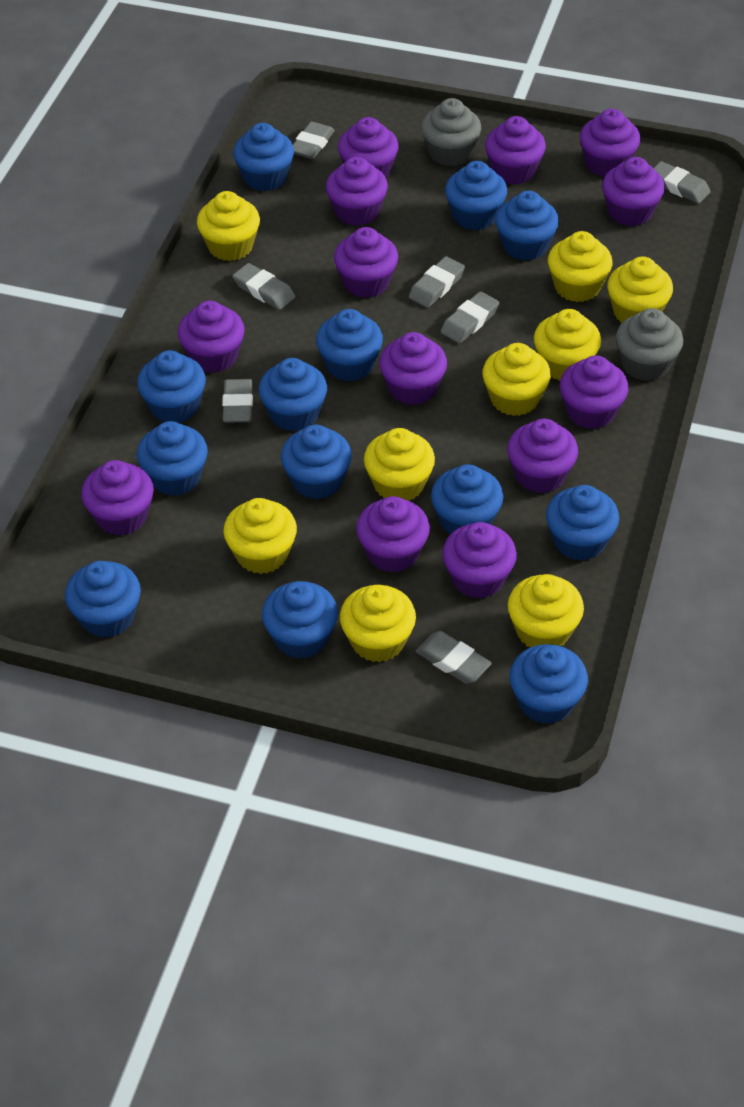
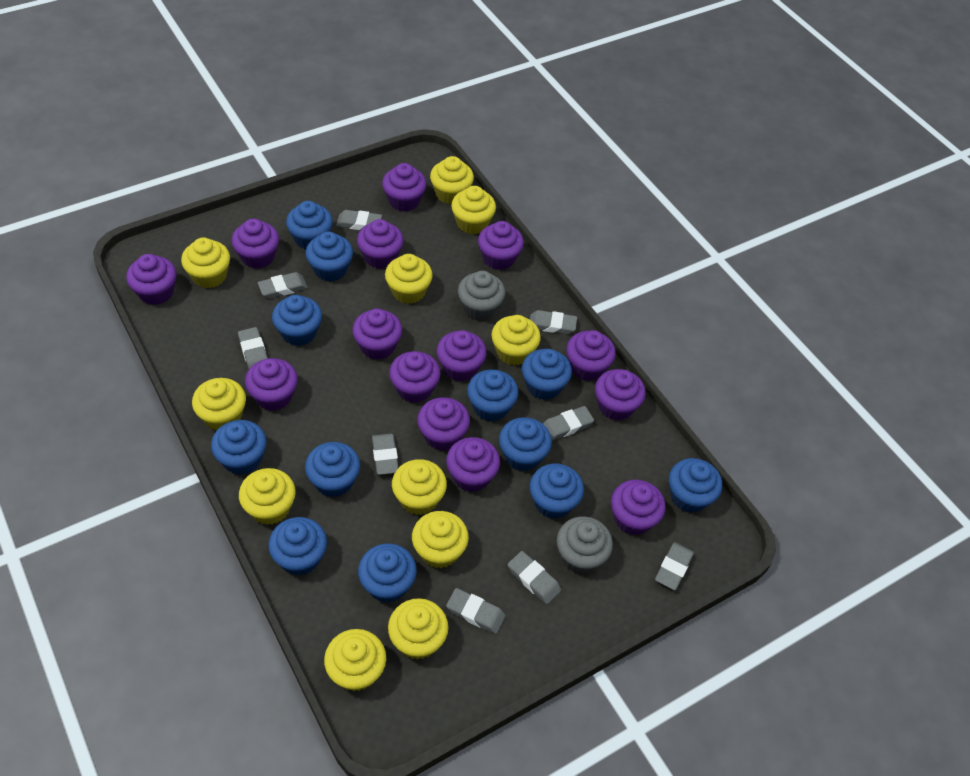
blue cupcake: [65,561,141,638] [137,350,206,423] [137,421,208,496] [233,123,294,191] [259,358,327,431] [262,581,338,659] [281,424,352,499] [316,309,383,382] [431,464,503,535] [445,161,507,230] [495,190,559,261] [509,644,588,724] [546,485,619,561] = 13 -> [211,420,267,475] [268,517,327,575] [272,295,322,346] [286,201,333,250] [305,442,360,497] [306,232,353,282] [358,543,417,603] [467,369,519,421] [499,417,552,471] [522,349,572,400] [530,464,584,519] [669,458,722,513] = 12
grey eraser: [222,379,253,423] [233,263,295,310] [293,122,335,159] [409,257,465,308] [416,631,492,684] [441,291,499,343] [654,161,711,204] = 7 -> [238,327,268,369] [258,272,308,298] [336,210,382,230] [372,434,399,475] [446,588,506,634] [508,551,561,604] [530,310,577,334] [543,406,594,441] [655,542,694,590] = 9
purple cupcake: [81,460,154,535] [178,301,245,373] [326,157,388,226] [334,227,398,298] [338,117,399,179] [356,496,430,572] [379,332,447,405] [442,522,517,599] [485,116,546,185] [507,419,578,493] [560,356,629,429] [580,109,640,176] [602,157,665,226] = 13 -> [126,254,176,305] [231,219,279,269] [245,358,298,411] [352,309,402,360] [357,219,403,269] [382,163,426,212] [389,351,441,403] [417,397,470,451] [436,330,486,381] [446,437,500,492] [478,221,524,270] [566,330,616,381] [595,369,646,421] [611,480,665,535] = 14
yellow cupcake: [197,191,260,261] [223,498,297,574] [340,585,416,662] [364,428,435,501] [482,343,551,416] [508,574,584,647] [534,309,601,381] [548,231,613,302] [607,256,673,323] = 9 -> [181,238,230,288] [192,378,246,431] [239,468,296,525] [324,629,386,692] [385,254,433,304] [388,598,448,660] [392,459,447,515] [412,511,469,569] [430,156,474,204] [451,186,496,234] [491,315,541,365] = 11

